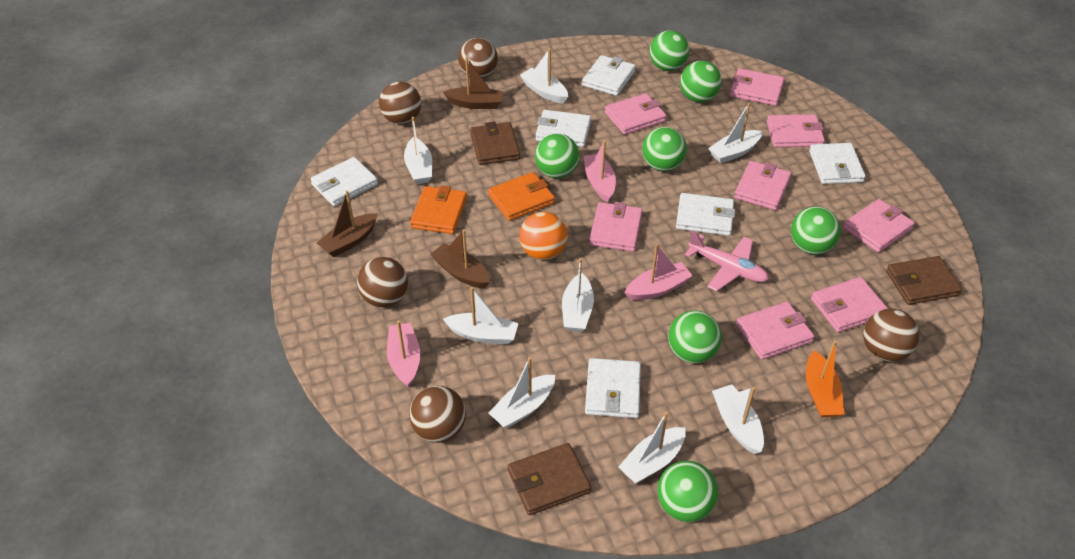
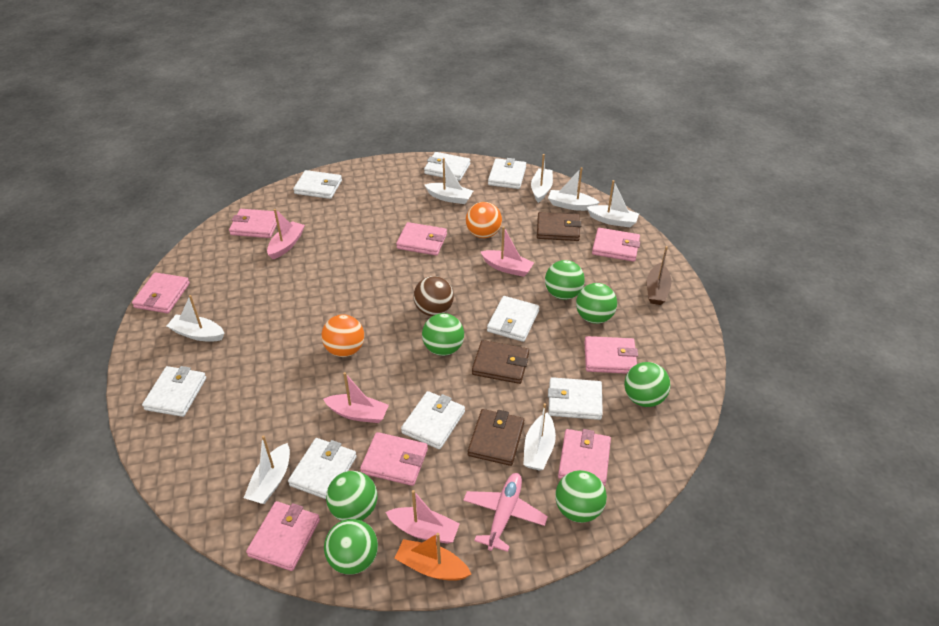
brown ball: [357,257,408,307] [379,82,421,124] [409,386,466,443] [458,38,498,78] [863,309,919,362] = 5 -> [413,276,454,316] = 1
brown boat: [317,190,378,257] [431,230,490,288] [443,57,504,109] = 3 -> [647,246,672,305] = 1
orange ball: [519,212,567,260] = 1 -> [321,314,364,357] [466,202,502,238] = 2
orange wallet: [410,186,467,234] [488,172,555,221] = 2 -> none = 0
pink boat: [387,321,420,388] [584,140,616,202] [625,244,693,300] = 3 -> [267,209,305,259] [323,372,389,423] [386,490,460,544] [481,226,534,277] = 4
white boat: [404,117,432,184] [443,287,519,344] [489,357,555,428] [520,48,568,104] [562,258,594,332] [618,412,686,484] [708,103,763,163] [712,385,764,454] = 8 -> [167,295,225,341] [244,435,290,504] [425,158,473,204] [523,403,556,471] [531,154,553,203] [548,167,600,211] [586,180,639,227] = 7
white wallet: [311,157,378,207] [535,110,591,147] [582,55,636,96] [585,358,641,418] [676,193,735,236] [809,143,866,184] = 6 -> [142,366,206,417] [288,438,357,499] [293,170,342,199] [401,391,465,449] [424,152,470,181] [487,296,539,342] [488,158,526,189] [548,377,603,420] = 8

